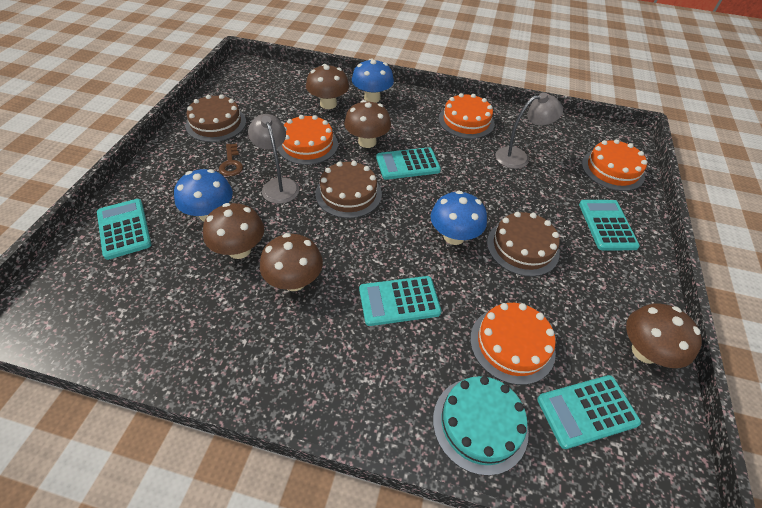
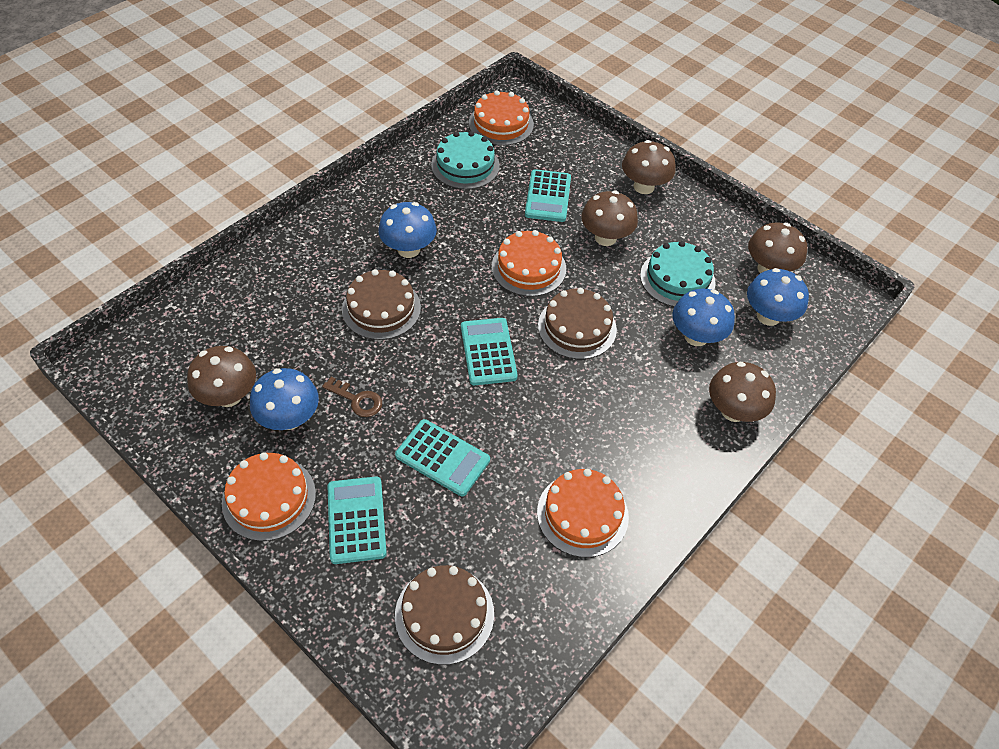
blue mushroom: [174,169,233,221] [352,58,394,103] [431,191,487,245] = 3 -> [250,368,319,430] [378,202,437,258] [672,289,735,346] [747,268,809,326] = 4
grey lamp: [248,114,299,204] [495,93,563,169] = 2 -> none = 0
turquoise cake: [433,376,529,476] = 1 -> [431,131,500,189] [640,241,715,307] = 2
turquoise calculator: [97,199,152,260] [359,276,441,326] [376,147,441,180] [537,375,641,449] [579,200,640,250] = 5 -> [327,476,387,564] [395,419,490,496] [461,318,518,385] [525,169,571,222] = 4

